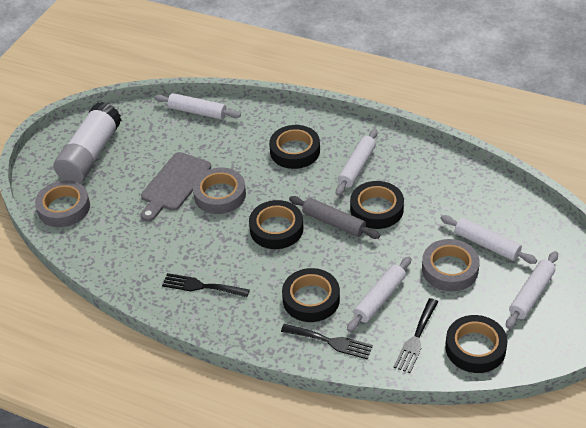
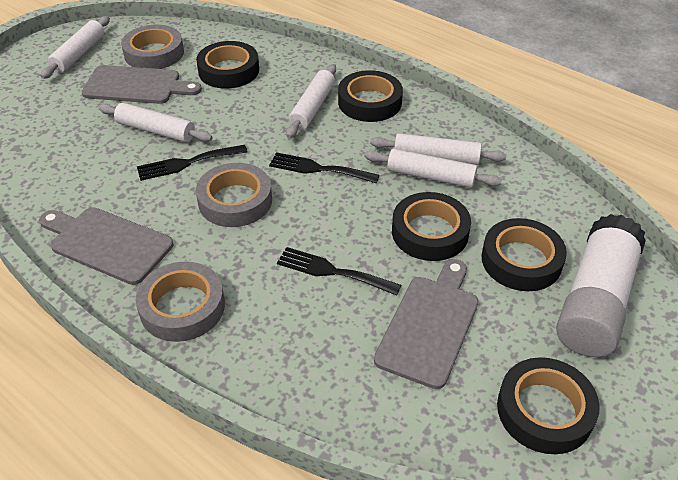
grey cutting board: [141,152,211,222] = 1 -> [39,207,174,285] [81,65,202,104] [374,259,478,389] = 3
grey rolling pin: [289,196,380,239] = 1 -> none = 0

